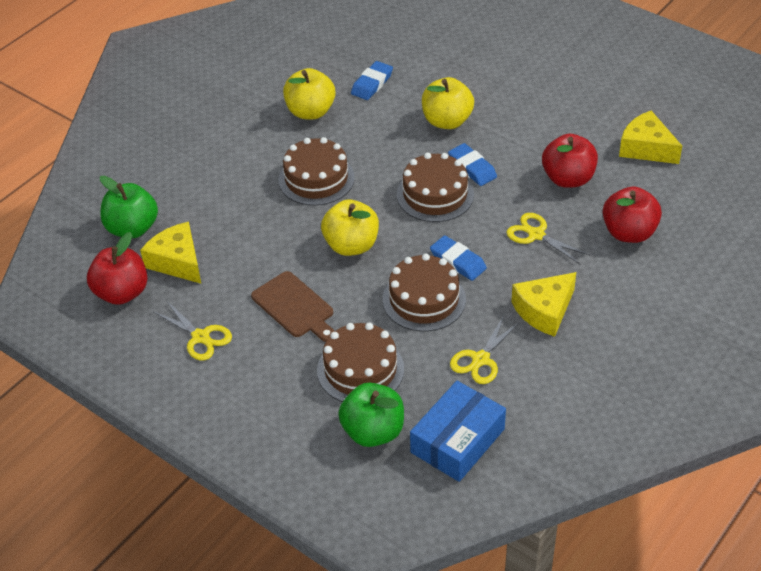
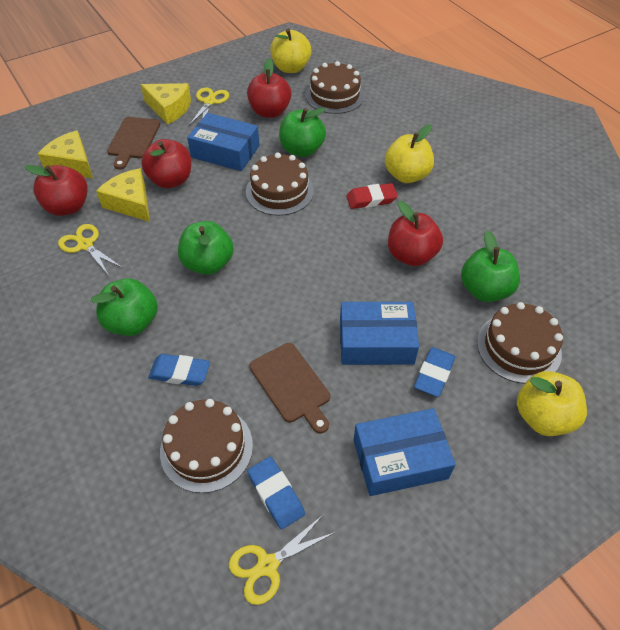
blue box: [410,381,506,482] = 1 -> [187,113,260,171] [340,302,419,365] [354,408,456,496] = 3
brown cutting board: [251,271,335,342] = 1 -> [107,117,160,169] [249,343,330,434] = 2
green apple: [100,176,158,238] [338,383,404,447] = 2 -> [90,278,158,336] [178,221,234,275] [279,107,326,157] [461,230,520,302] = 4
red apple: [87,232,148,305] [542,134,598,188] [603,187,662,243] = 3 -> [24,165,88,216] [141,139,191,188] [247,58,291,118] [388,201,443,266] = 4
red eraser: none = 0 -> [346,183,398,209] = 1

